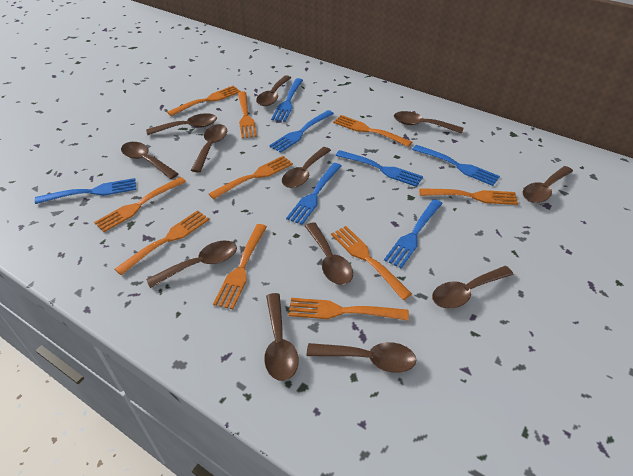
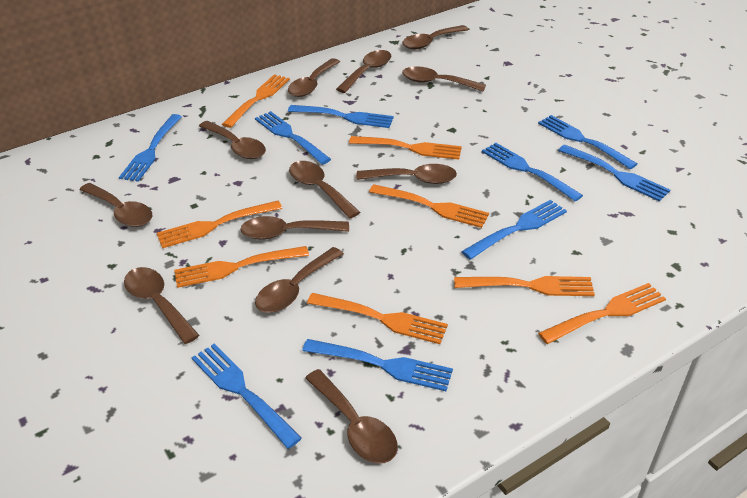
blue fork: [35,178,136,204] [269,110,334,153] [271,78,303,122] [286,163,342,225] [336,150,423,187] [384,199,443,269] [412,145,500,186] = 7 -> [119,114,182,182] [191,344,302,449] [255,111,331,165] [288,105,394,128] [302,339,453,391] [461,200,567,260] [482,143,583,201] [538,115,637,169] [558,144,670,202] = 9
orange fork: [94,177,186,232] [115,210,210,275] [167,86,241,116] [209,156,293,200] [213,224,267,309] [238,91,257,138] [288,298,409,321] [331,226,412,300] [333,115,412,147] [419,188,518,205] = 10 -> [157,201,282,248] [174,246,309,288] [222,74,290,128] [307,293,448,344] [349,136,462,160] [369,184,489,228] [454,276,595,296] [538,283,666,344] = 8

